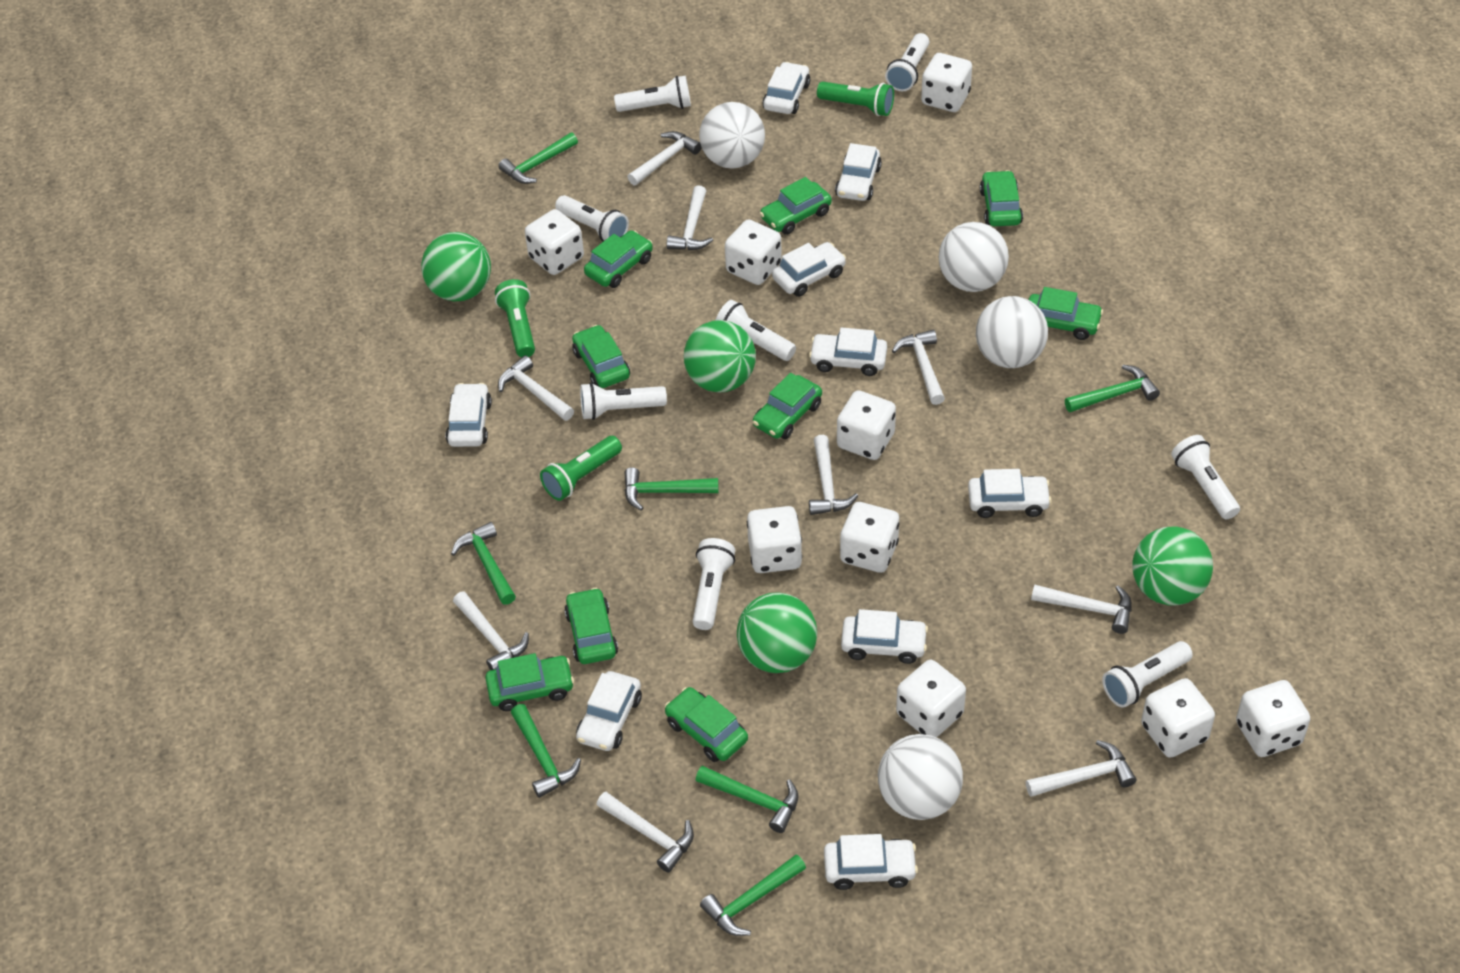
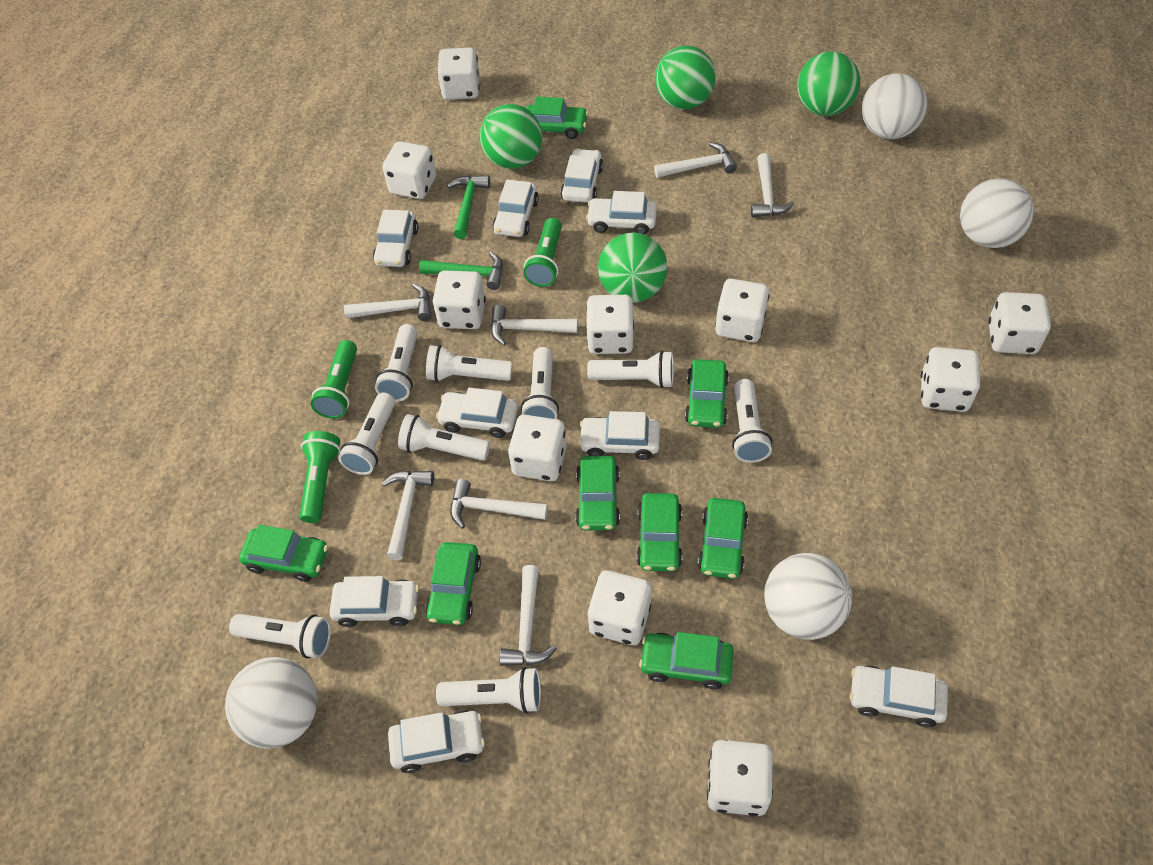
green car: [485,653,574,711] [564,588,618,664] [572,325,630,388] [584,230,653,288] [665,687,748,762] [753,373,822,439] [760,177,832,235] [980,170,1023,226] [1028,287,1103,340] = 9 -> [239,525,328,582] [425,542,481,625] [526,97,588,139] [575,456,620,530] [637,493,682,571] [639,632,734,689] [685,359,729,428] [698,498,748,579] = 8
green hammer: [451,522,516,605] [498,132,578,184] [511,704,581,798] [624,467,718,511] [696,766,798,833] [700,854,806,936] [1065,365,1160,412] = 7 -> [419,252,503,290] [447,175,490,239] = 2
white dice: [525,209,584,275] [725,220,782,285] [747,506,802,573] [837,390,896,460] [840,502,900,573] [896,660,966,738] [921,53,972,112] [1141,678,1215,758] [1236,680,1310,757] = 9 -> [383,141,436,199] [433,271,486,329] [437,48,480,100] [508,415,567,481] [586,295,634,354] [588,571,651,645] [707,740,773,816] [715,279,769,342] [921,347,981,412] [988,292,1051,354] = 10
white flashlight: [555,195,629,242] [580,382,667,420] [614,75,691,112] [693,538,735,630] [716,300,796,361] [885,33,929,91] [1102,641,1193,708] [1171,435,1240,519] = 8 -> [229,614,331,658] [338,392,395,475] [375,324,418,402] [398,414,490,461] [426,345,513,382] [436,667,541,713] [521,347,559,419] [587,351,674,388] [732,379,772,463] = 9
white hammer: [453,591,529,670] [498,355,574,421] [597,792,694,873] [627,131,702,186] [667,185,713,250] [809,435,858,515] [892,330,945,405] [1026,740,1136,797] [1031,585,1132,634] = 9 -> [344,283,432,321] [382,471,434,560] [450,479,548,529] [491,305,578,346] [499,565,557,666] [654,142,737,178] [751,153,794,217] = 7

